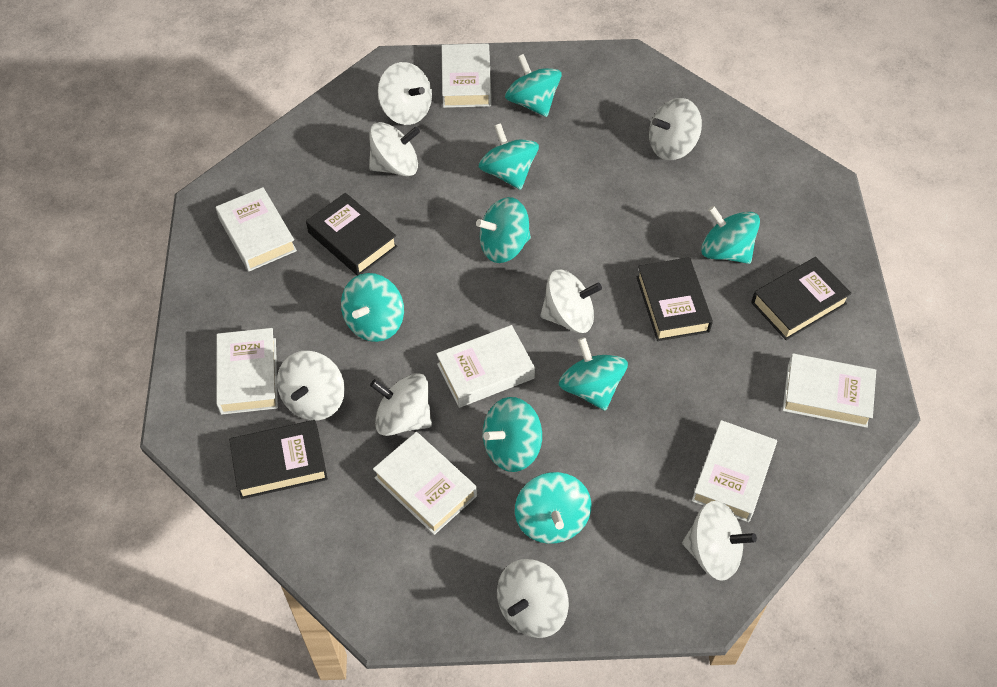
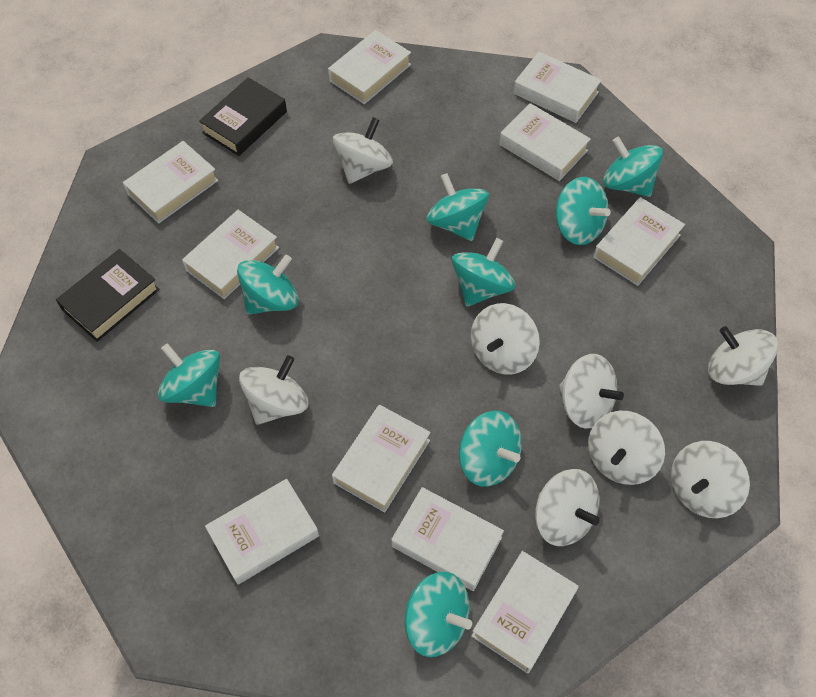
black book: [229,420,328,499] [306,193,398,276] [637,257,713,341] [751,257,852,340] = 4 -> [56,249,160,342] [199,77,287,156] = 2
white book: [216,187,297,271] [216,328,278,415] [373,432,477,535] [436,325,535,408] [441,43,491,108] [692,420,777,522] [783,353,876,428] = 7 -> [123,141,218,223] [182,210,279,299] [205,479,319,584] [328,30,411,104] [332,405,431,512] [391,487,504,591] [471,551,579,673] [499,103,591,181] [513,52,602,123] [593,197,685,286] = 10

